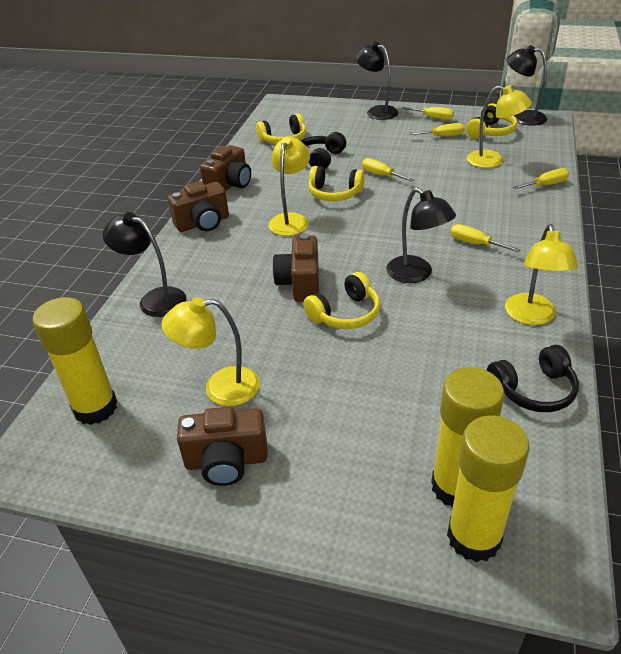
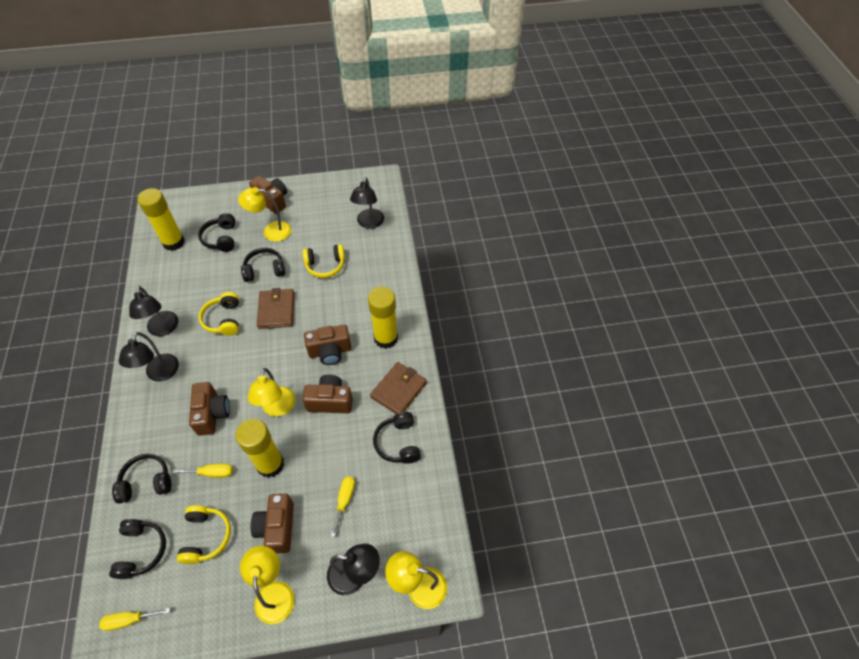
black headphones: [301,132,346,169] [487,345,579,412] = 2 -> [109,519,166,579] [112,454,171,504] [198,213,235,252] [241,248,285,282] [373,412,421,464] = 5
brown camera: [168,181,229,232] [177,407,267,486] [200,145,251,191] [272,233,319,302] = 4 -> [189,382,230,436] [249,176,287,214] [251,494,294,554] [302,375,353,413] [304,325,352,365] = 5
brown wallet: none = 0 -> [257,288,294,329] [370,362,427,414] = 2
yellow headphones: [256,113,306,144] [303,272,380,329] [308,166,365,201] [466,103,517,139] = 4 -> [177,505,231,564] [198,292,239,336] [303,244,345,278] = 3
yellow screwdriver: [362,158,414,182] [402,107,454,120] [409,123,465,136] [450,224,521,252] [512,168,569,189] = 5 -> [99,608,170,631] [173,464,233,478] [331,476,355,537] = 3

